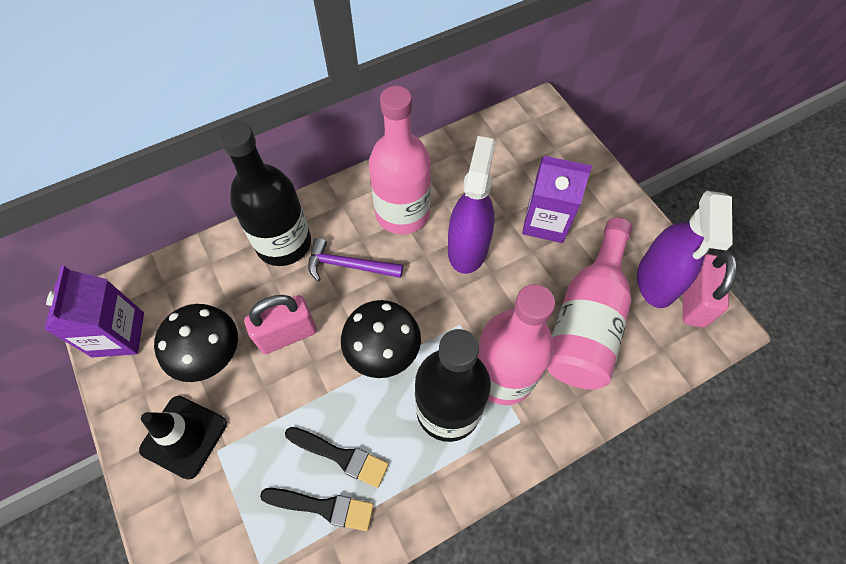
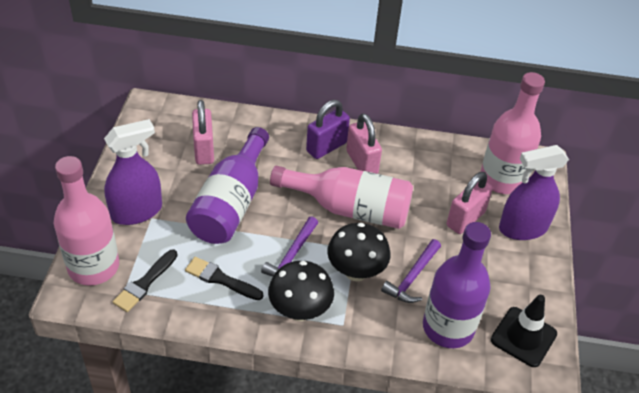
black bottle: [219,121,311,266] [415,329,491,442] = 2 -> none = 0
pink padlock: [244,295,317,354] [683,252,737,328] = 2 -> [192,100,214,165] [346,113,382,174] [447,172,493,234] = 3
purple bottle: none = 0 -> [186,127,269,244] [423,222,491,348] = 2
purple carton: [45,266,144,358] [522,156,592,243] = 2 -> none = 0
purple hammer: [308,238,403,281] = 1 -> [261,217,318,277] [381,239,441,303] = 2
purple padlock: none = 0 -> [306,100,350,159] = 1

